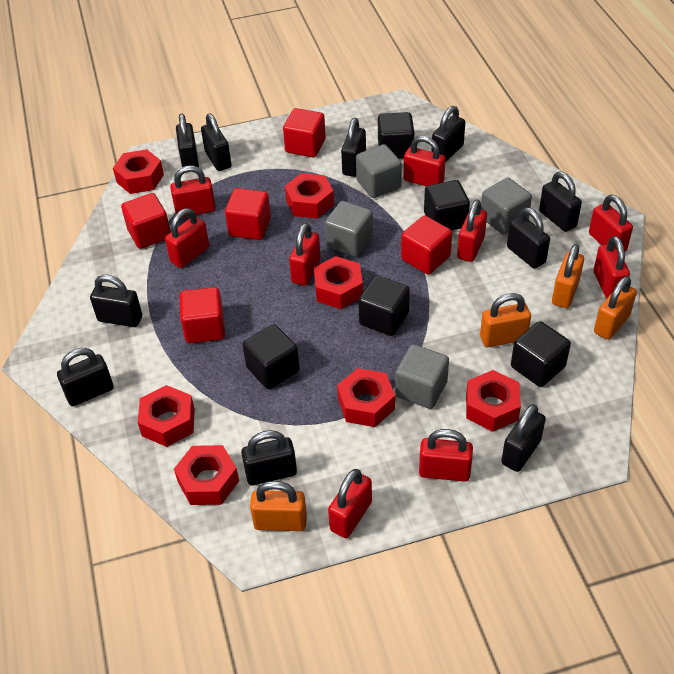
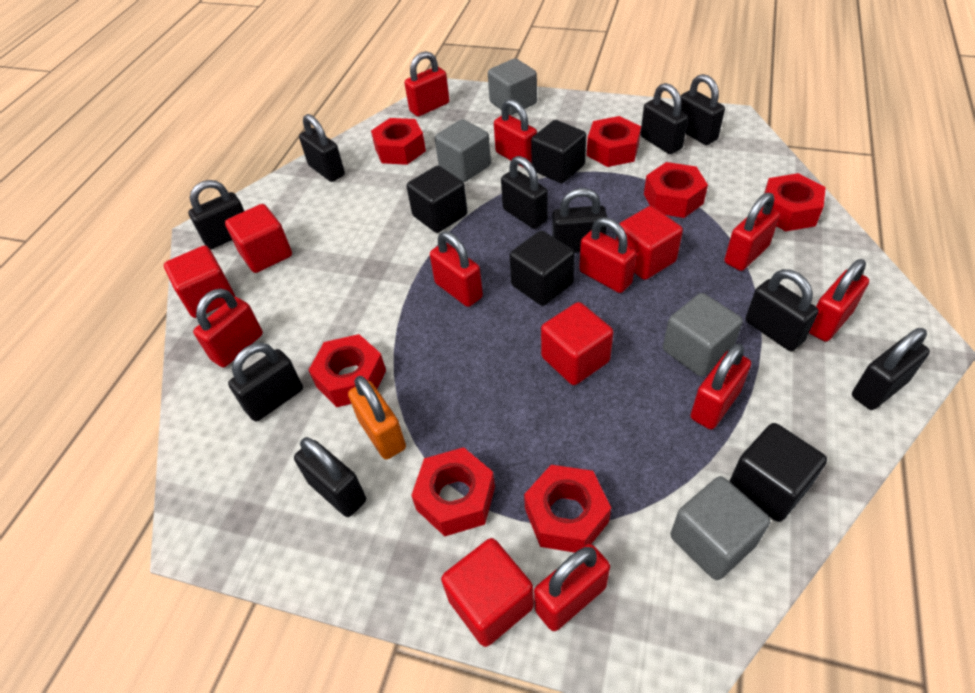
black cube: [243,324,300,389] [358,275,410,336] [378,112,414,159] [424,180,470,230] [511,321,571,387] = 5 -> [407,166,468,233] [509,231,575,306] [531,120,586,183] [729,423,827,522] = 4
orange padlock: [250,481,307,531] [480,293,531,347] [552,244,584,308] [594,276,637,340] = 4 -> [348,376,406,460] = 1

